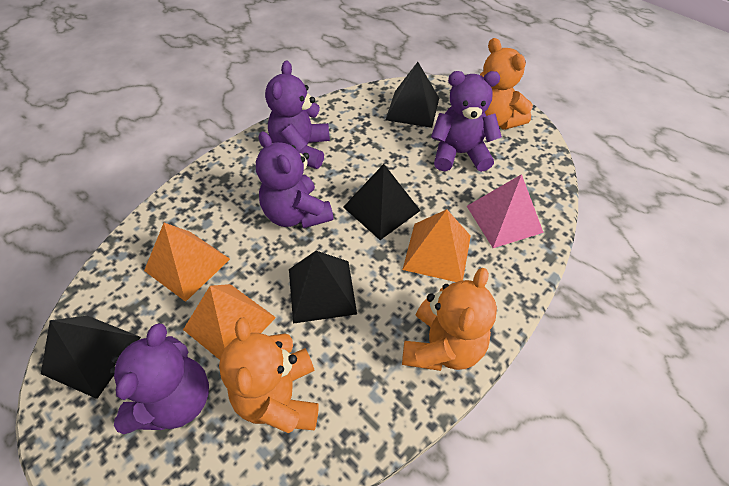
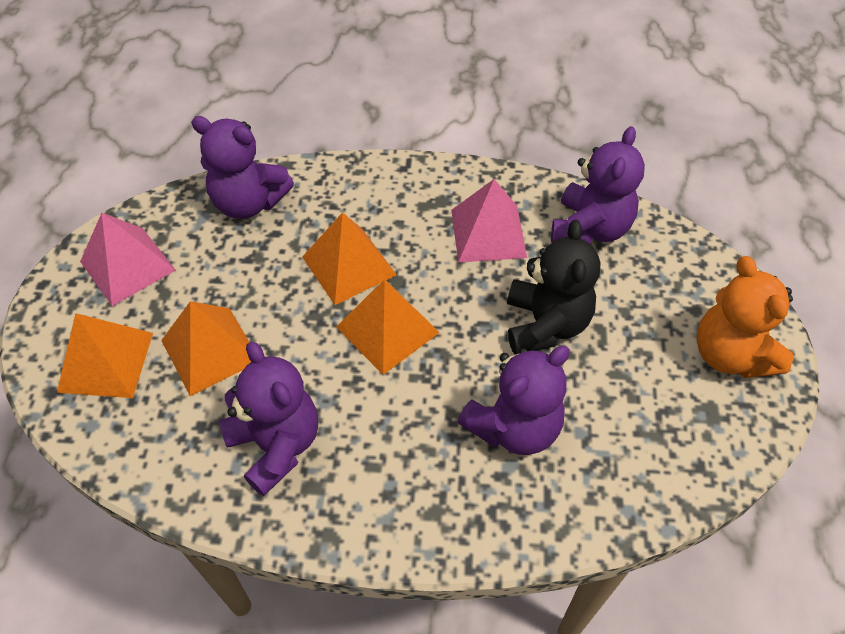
black pyramid: [41,316,141,399] [289,251,357,324] [343,164,421,240] [386,62,439,128] = 4 -> none = 0
black teddy bear: none = 0 -> [507,220,600,354] = 1
orange pyramid: [144,223,230,302] [183,284,276,360] [402,209,471,282] = 3 -> [57,313,153,398] [161,301,251,396] [302,212,397,305] [336,279,440,375] = 4
orange teddy bear: [219,317,319,433] [402,268,497,371] [480,38,533,130] = 3 -> [696,256,794,378] = 1
pink pyramid: [467,174,544,248] = 1 -> [80,213,176,306] [451,179,527,262] = 2

